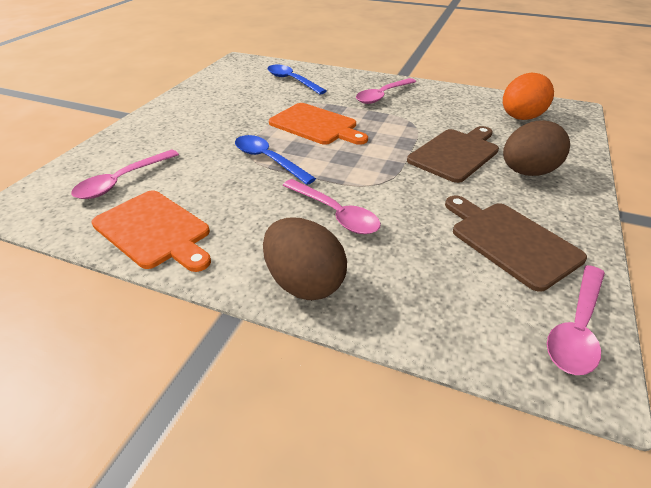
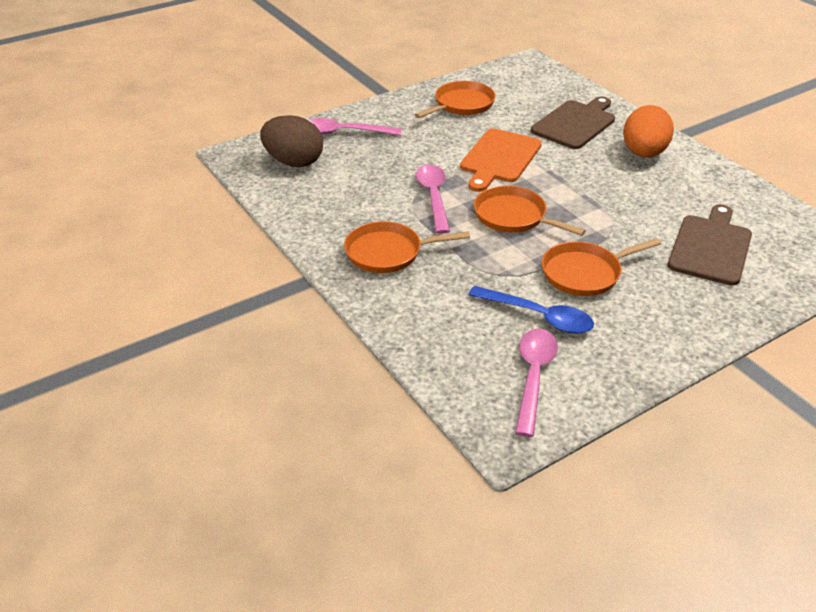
blue spoon: [235,135,316,185] [268,64,326,95] = 2 -> [468,286,594,334] = 1
brown egg: [263,217,347,300] [503,120,570,176] = 2 -> [260,115,323,167] = 1
orange cutting board: [91,190,211,272] [269,103,368,145] = 2 -> [460,128,542,192] = 1
orange pan: none = 0 -> [344,221,470,273] [415,81,496,118] [474,186,586,236] [542,238,661,296] = 4
pink spoon: [71,150,179,199] [283,179,381,234] [356,78,416,104] [547,265,605,375] = 4 -> [308,118,402,136] [416,164,450,234] [515,329,558,437] = 3

